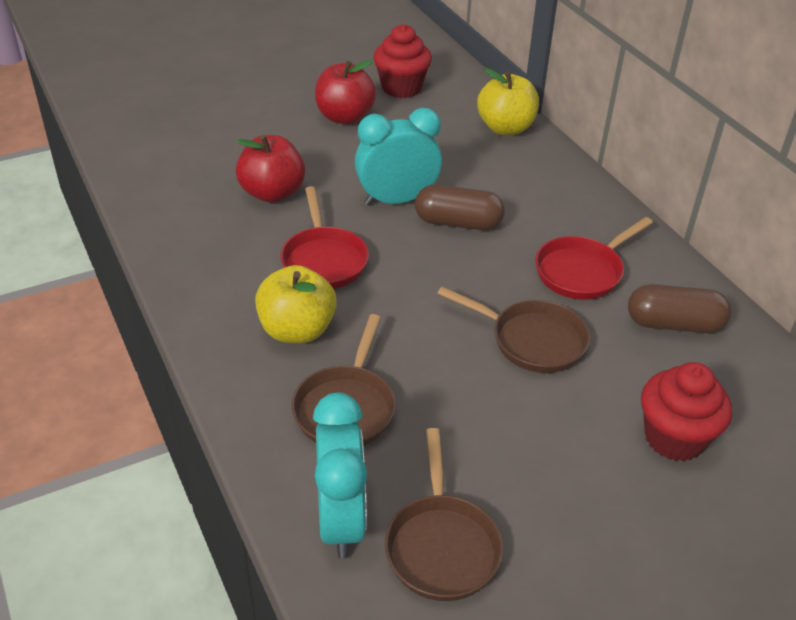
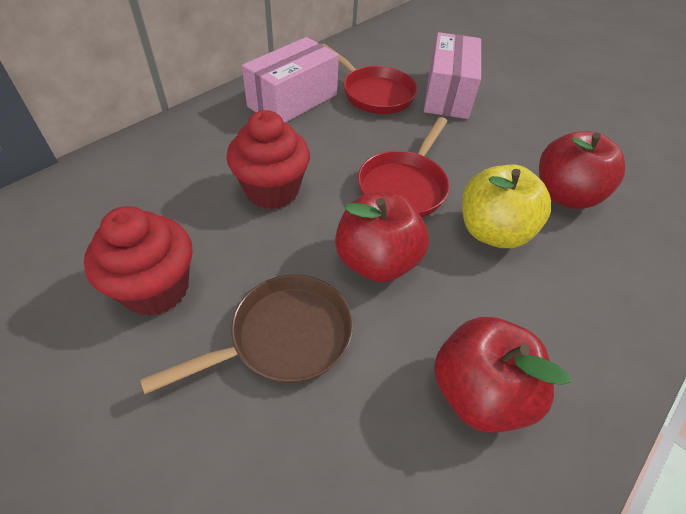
brown capsule: [415,185,505,230] [628,284,731,333] = 2 -> none = 0
brown pan: [292,314,396,446] [385,428,503,601] [437,286,590,373] = 3 -> [140,275,353,394] = 1
pink box: none = 0 -> [242,37,339,123] [424,32,481,119] = 2
red apple: [236,135,305,203] [315,60,376,124] = 2 -> [335,192,429,283] [434,317,571,433] [539,131,625,209] = 3
turquoise clock: [313,393,367,559] [355,108,442,206] = 2 -> none = 0
yellow apple: [255,265,337,343] [477,68,539,135] = 2 -> [462,165,551,248] = 1

